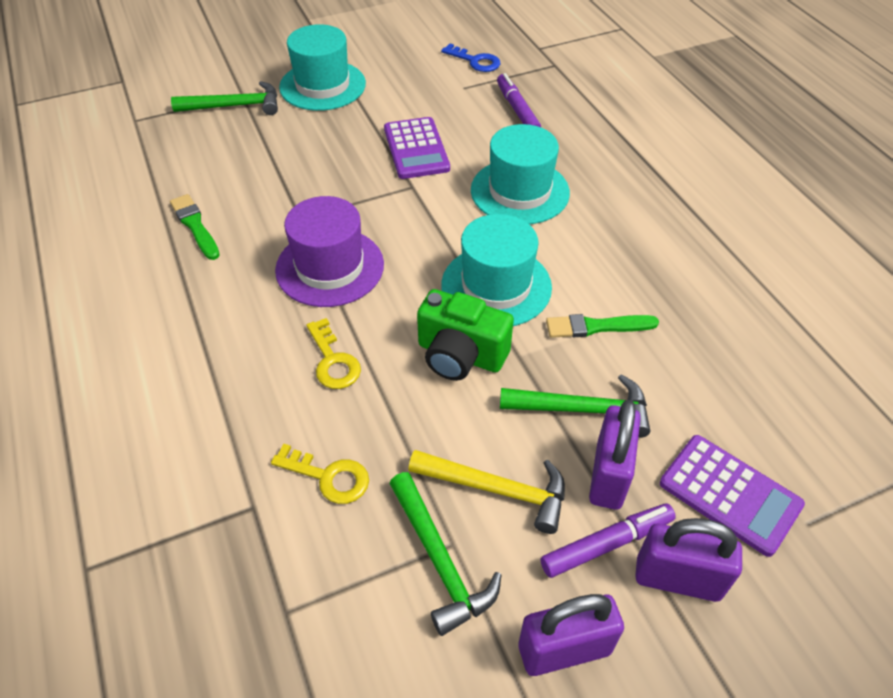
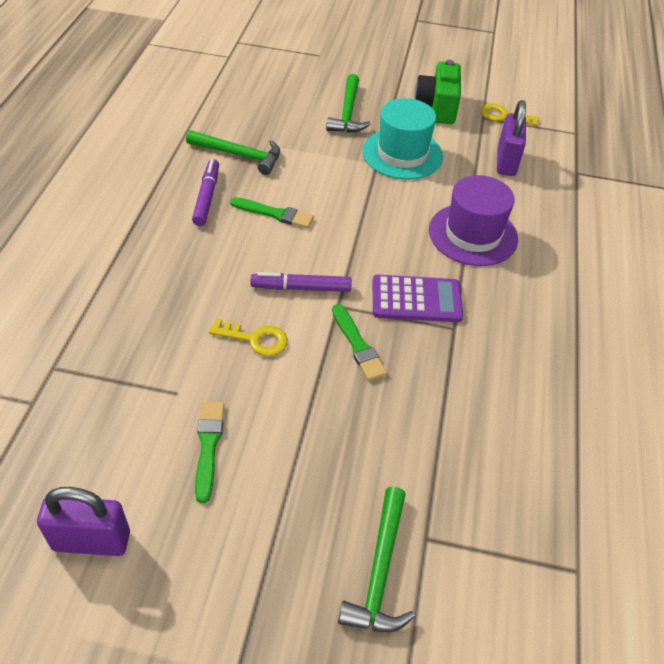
blue key: [441,44,501,72] = 1 -> none = 0
green brush: [170,194,220,260] [546,314,659,338] = 2 -> [195,402,224,503] [230,197,314,228] [332,304,387,381] = 3
purple calculator: [384,117,450,179] [660,435,805,557] = 2 -> [373,275,463,322] = 1
purple padlock: [519,594,624,676] [589,400,641,510] [635,518,742,602] = 3 -> [37,487,130,556] [497,100,526,176] = 2
turquoise hat: [279,24,366,111] [441,214,552,326] [471,124,570,224] = 3 -> [362,98,443,180] = 1
yellow hammer: [408,450,565,534] = 1 -> none = 0

